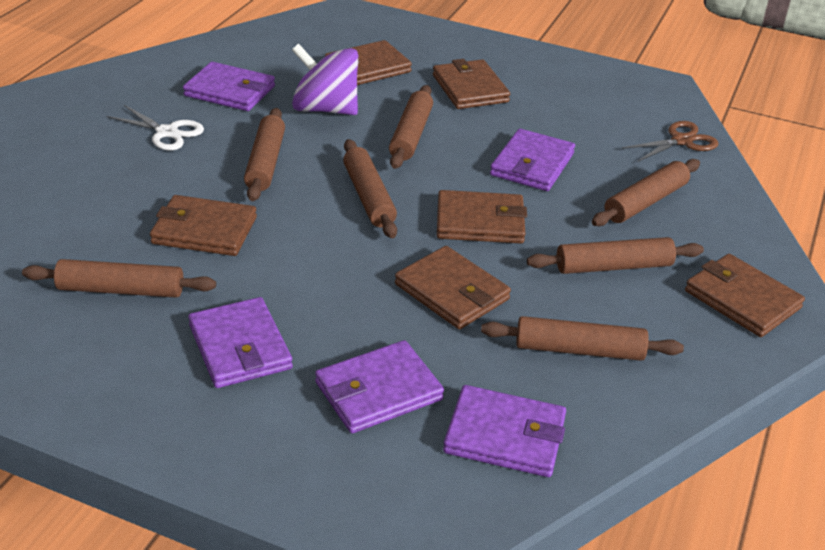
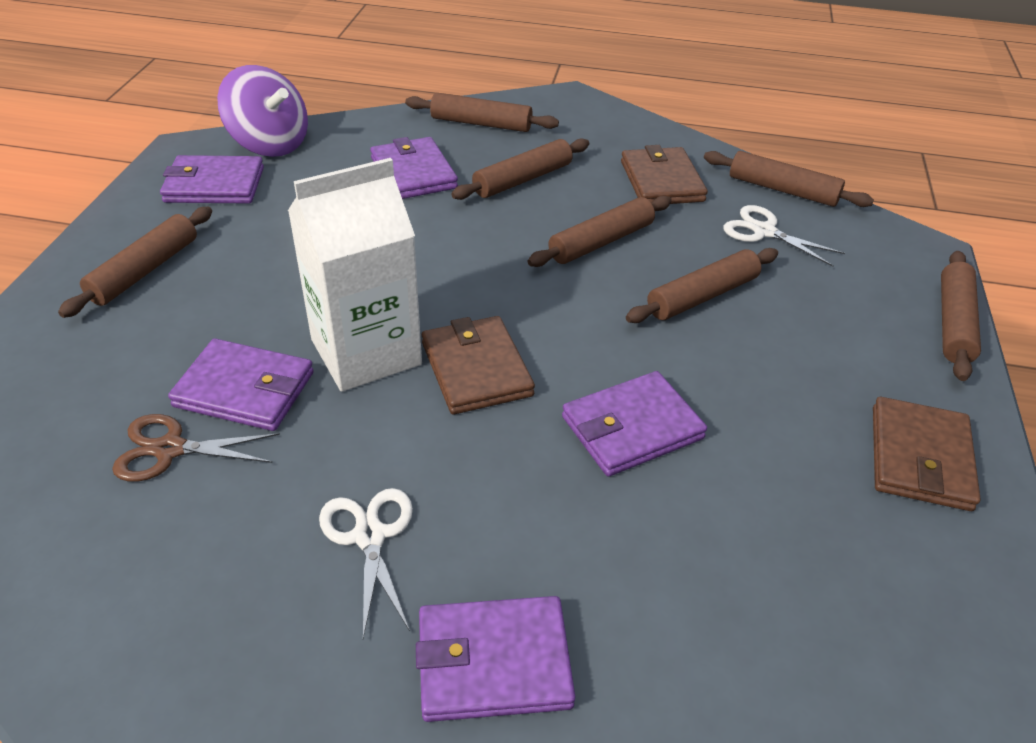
brown wallet: [150,195,257,256] [325,40,412,85] [395,246,511,329] [433,59,510,109] [437,190,527,243] [685,254,805,337] = 6 -> [422,316,535,415] [621,145,708,204] [873,397,981,511] = 3
white carton: none = 0 -> [288,158,422,392] = 1
white scissors: [106,105,204,151] = 1 -> [319,488,413,638] [723,205,845,267] = 2

